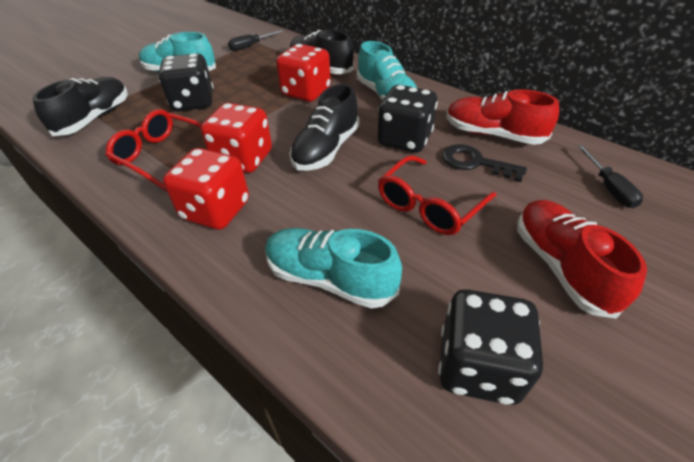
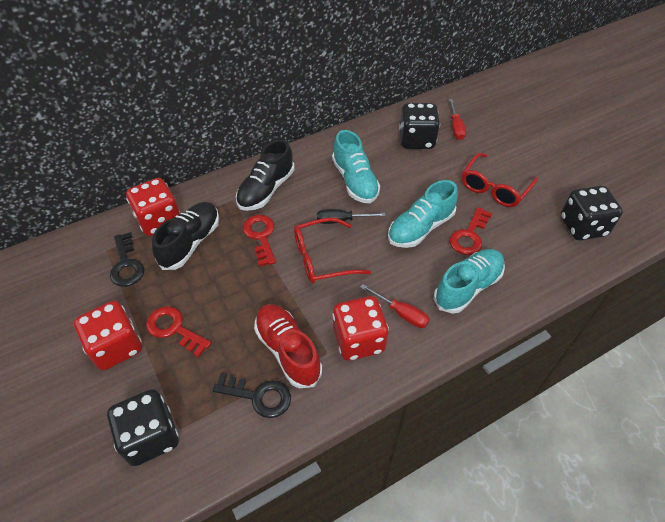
black key: [442,144,527,182] = 1 -> [110,232,144,287] [213,373,291,418] = 2
black screwdriver: [228,30,283,51] [577,145,643,208] = 2 -> [317,209,385,224] = 1
black shoe: [32,77,128,136] [290,30,354,74] [290,84,360,171] = 3 -> [152,202,219,270] [236,140,294,211] = 2
red key: none = 0 -> [146,306,211,358] [243,215,276,267] [450,207,492,255] = 3
red screwdriver: none = 0 -> [360,284,430,328] [449,99,466,140] = 2
red shoe: [447,89,559,145] [517,200,647,319] = 2 -> [254,304,322,388] = 1

